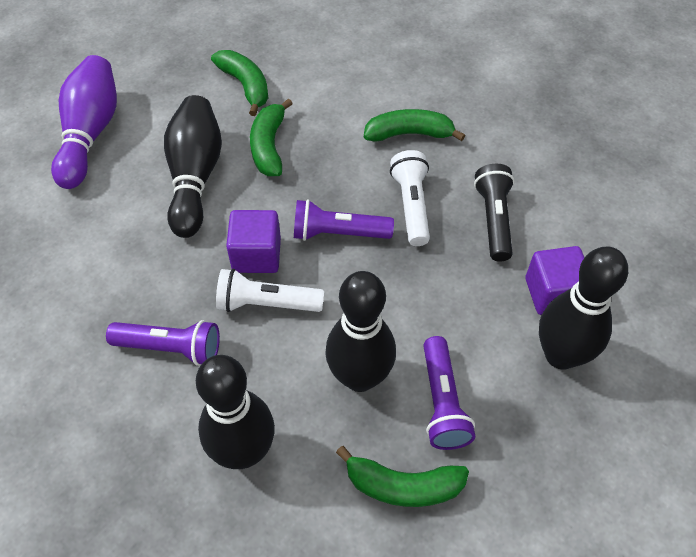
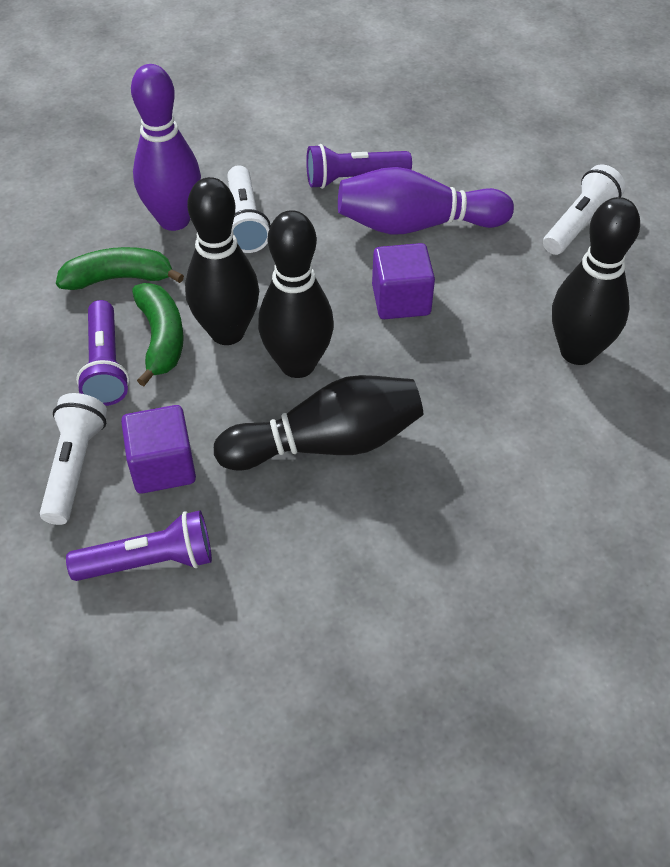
black flashlight: [474,164,515,262] = 1 -> none = 0
green banana: [211,50,268,116] [250,99,293,176] [336,446,469,507] [364,109,465,142] = 4 -> [56,247,184,290] [132,283,184,386] = 2
purple bowling pin: [51,55,117,189] = 1 -> [131,64,201,231] [338,167,514,235] = 2
white flashlight: [216,269,324,312] [390,150,430,246] = 2 -> [40,393,107,525] [227,165,271,253] [543,164,626,255] = 3

